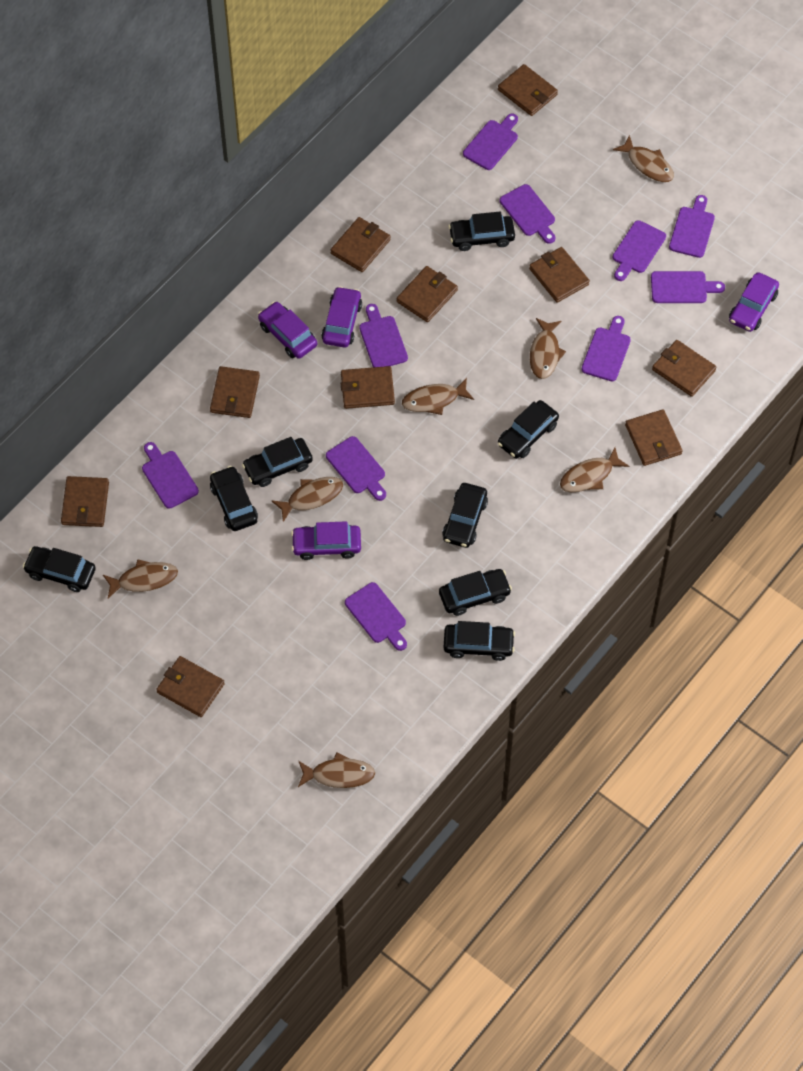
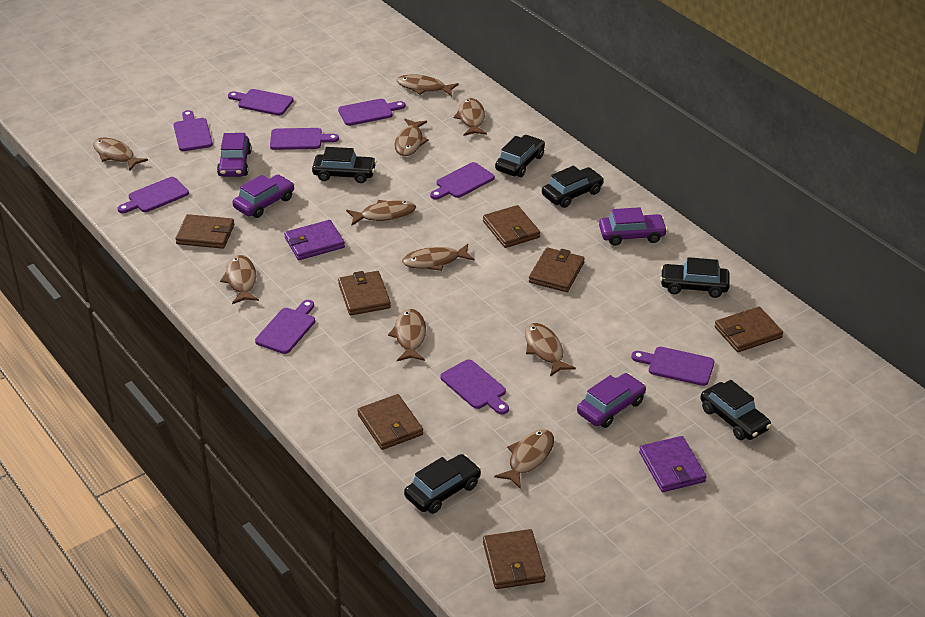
black car: [23,546,96,592] [210,466,258,531] [242,437,313,487] [439,569,512,616] [442,483,488,548] [443,621,515,661] [448,212,515,251] [498,400,559,459] = 8 -> [312,147,377,183] [404,454,481,514] [495,135,545,177] [542,166,604,208] [660,257,730,298] [700,380,771,440] = 6
brown fish: [103,559,178,598] [272,477,343,522] [298,752,375,788] [402,378,474,415] [530,318,566,379] [560,447,629,492] [613,135,674,182] = 7 -> [93,138,148,171] [220,255,259,304] [346,200,416,225] [388,309,426,361] [394,119,429,156] [397,74,459,96] [402,244,475,271] [453,98,487,136] [494,429,554,489] [525,323,576,376] = 10
brown wallet: [61,476,109,527] [156,656,225,717] [210,366,260,418] [331,217,391,272] [340,366,395,409] [396,266,458,322] [498,64,558,116] [529,247,590,303] [625,409,683,466] [652,340,717,397] = 10 -> [175,214,234,249] [338,271,391,315] [357,394,423,450] [483,205,540,248] [483,529,546,589] [529,247,585,292] [715,307,783,352] = 7
purple cutting board: [142,442,199,509] [326,436,386,501] [345,582,407,651] [359,304,408,367] [463,114,518,170] [500,184,555,244] [581,316,631,381] [613,220,666,281] [651,271,725,303] [669,195,715,258] = 10 -> [117,177,189,213] [173,110,213,151] [228,89,294,115] [255,300,315,354] [270,128,339,150] [338,99,406,126] [430,162,495,200] [440,359,509,415] [631,347,715,386] = 9
purple wallet: none = 0 -> [284,220,345,260] [639,436,707,492] = 2

